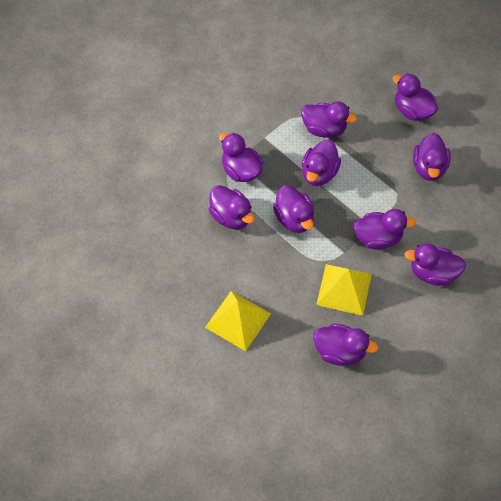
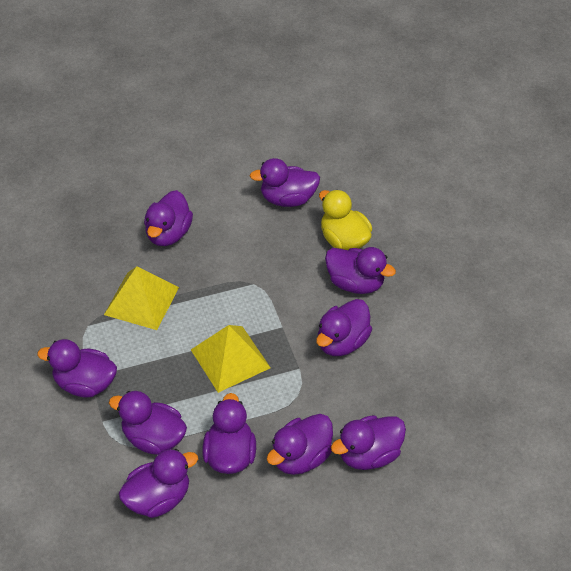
yellow duck: none = 0 -> [319,190,372,250] = 1

